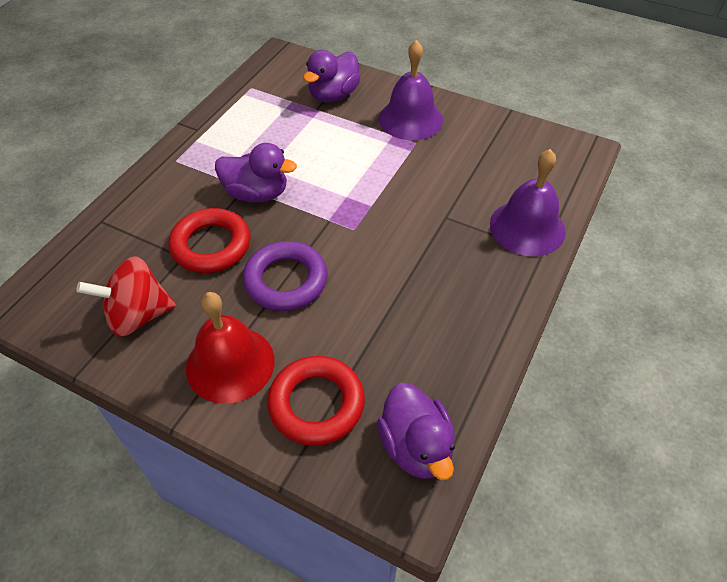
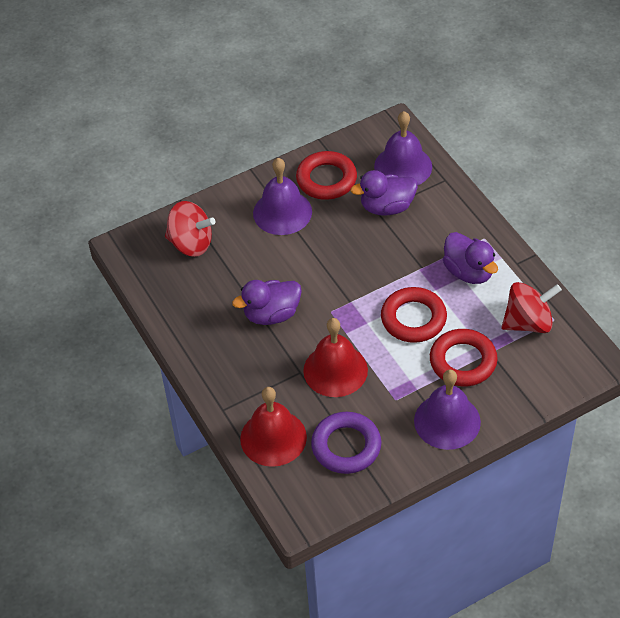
purple bell: [378,40,443,140] [490,149,566,256] = 2 -> [253,158,312,235] [374,111,432,185] [414,370,481,450] = 3
red bell: [186,292,275,404] = 1 -> [240,387,307,467] [303,318,368,397] = 2
red ring: [168,208,251,273] [267,356,365,446] = 2 -> [296,151,357,200] [381,287,447,343] [430,329,498,386] = 3
red spinning top: [77,256,176,337] = 1 -> [165,201,216,257] [501,282,562,333] = 2

